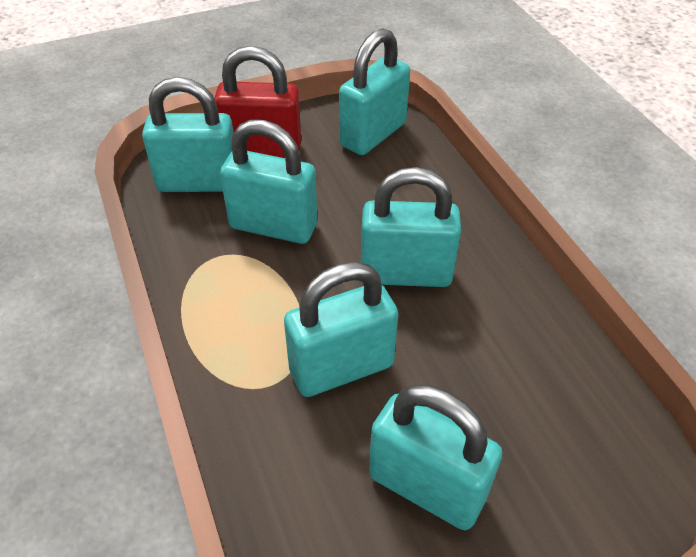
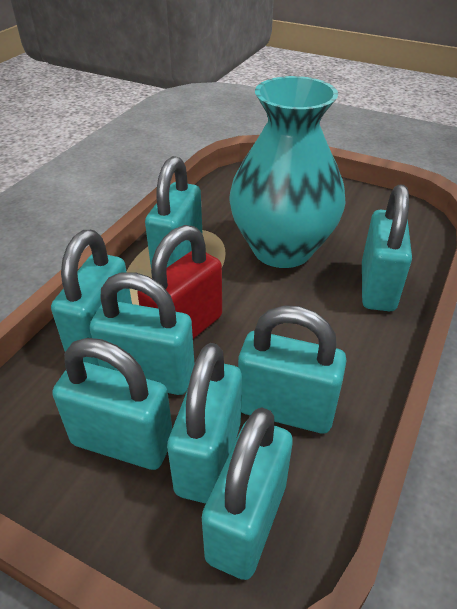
turquoise padlock: [142,77,234,192] [220,120,317,244] [284,261,398,397] [339,28,410,155] [361,167,461,287] [369,384,502,530] = 6 -> [51,230,132,365] [52,338,172,470] [89,272,194,395] [145,156,202,267] [167,343,242,504] [202,407,293,580] [238,305,347,433] [362,184,412,311] = 8
turquoise vase: none = 0 -> [229,76,345,268] = 1

